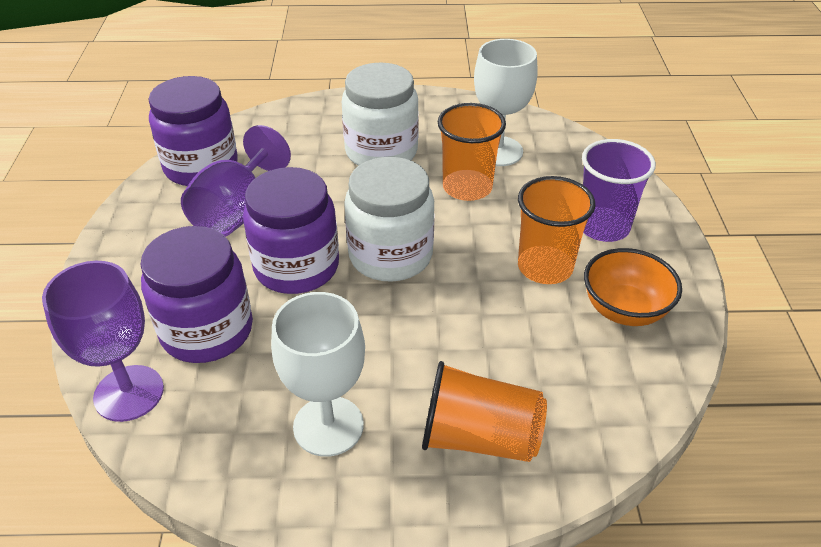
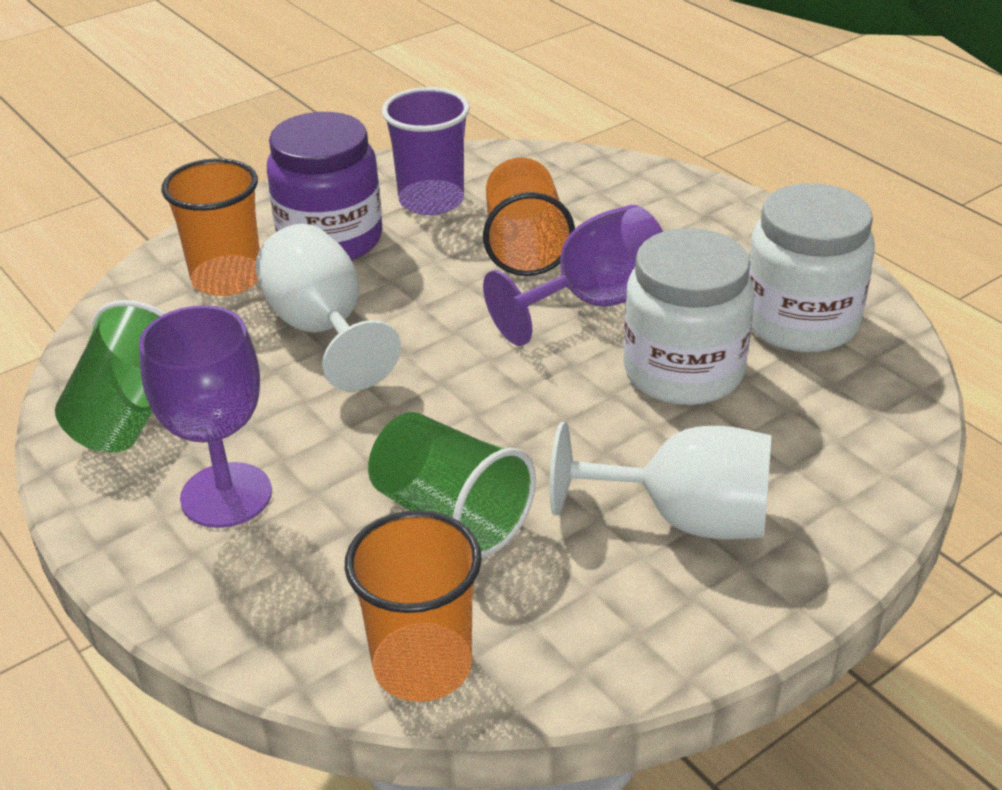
green cup: none = 0 -> [55,300,166,453] [368,412,536,558] = 2
orange bowl: [584,248,682,326] = 1 -> none = 0
purple jar: [140,226,253,363] [148,76,238,186] [243,167,339,294] = 3 -> [267,112,383,261] = 1

